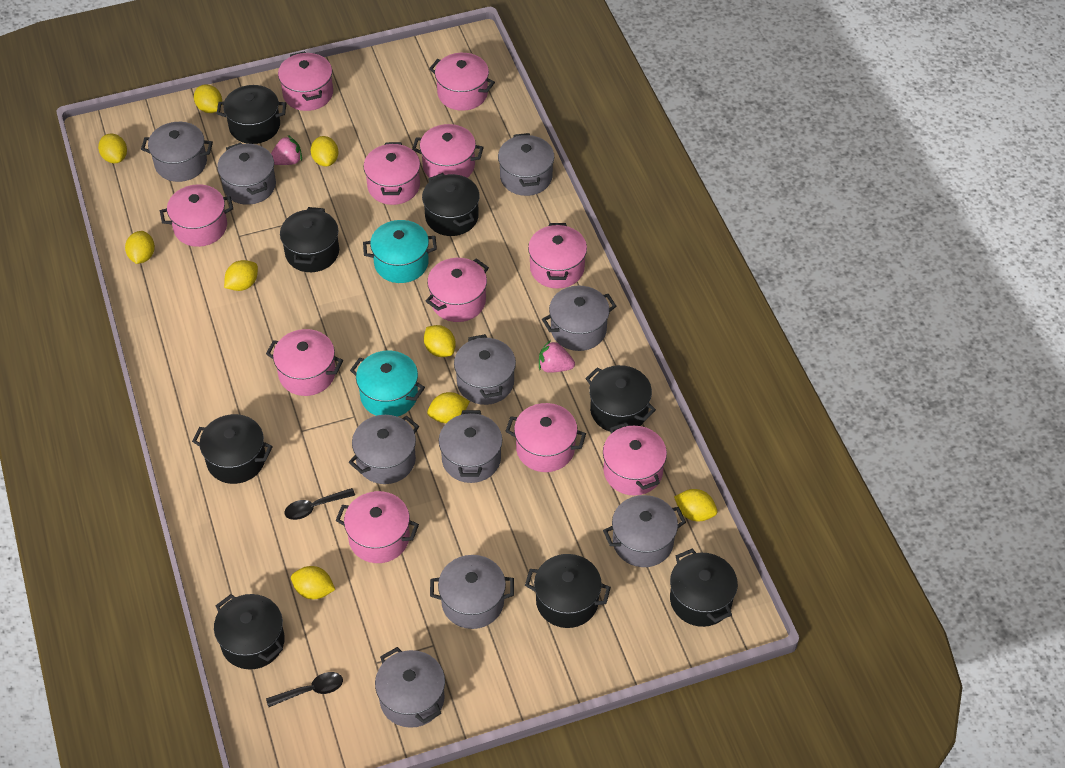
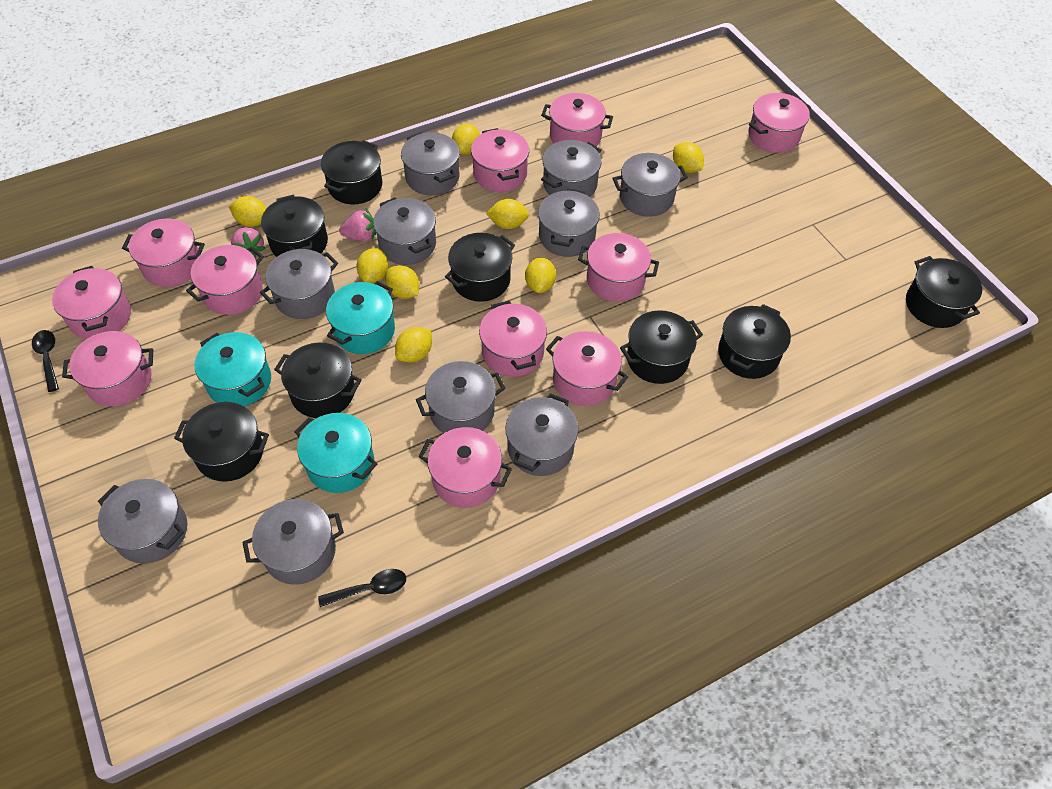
turquoise pot: [350,351,425,417] [363,220,437,283] = 2 -> [195,332,271,406] [295,413,377,493] [326,281,395,354] = 3
yellow lemon: [98,134,127,163] [125,231,155,264] [194,84,222,113] [224,260,258,291] [291,566,335,599] [311,136,338,167] [424,325,456,357] [427,392,470,423] [674,489,717,521] = 9 -> [229,196,267,227] [356,248,388,283] [385,265,419,299] [395,327,432,363] [452,124,480,155] [486,199,529,229] [525,257,556,293] [673,142,704,173] = 8

